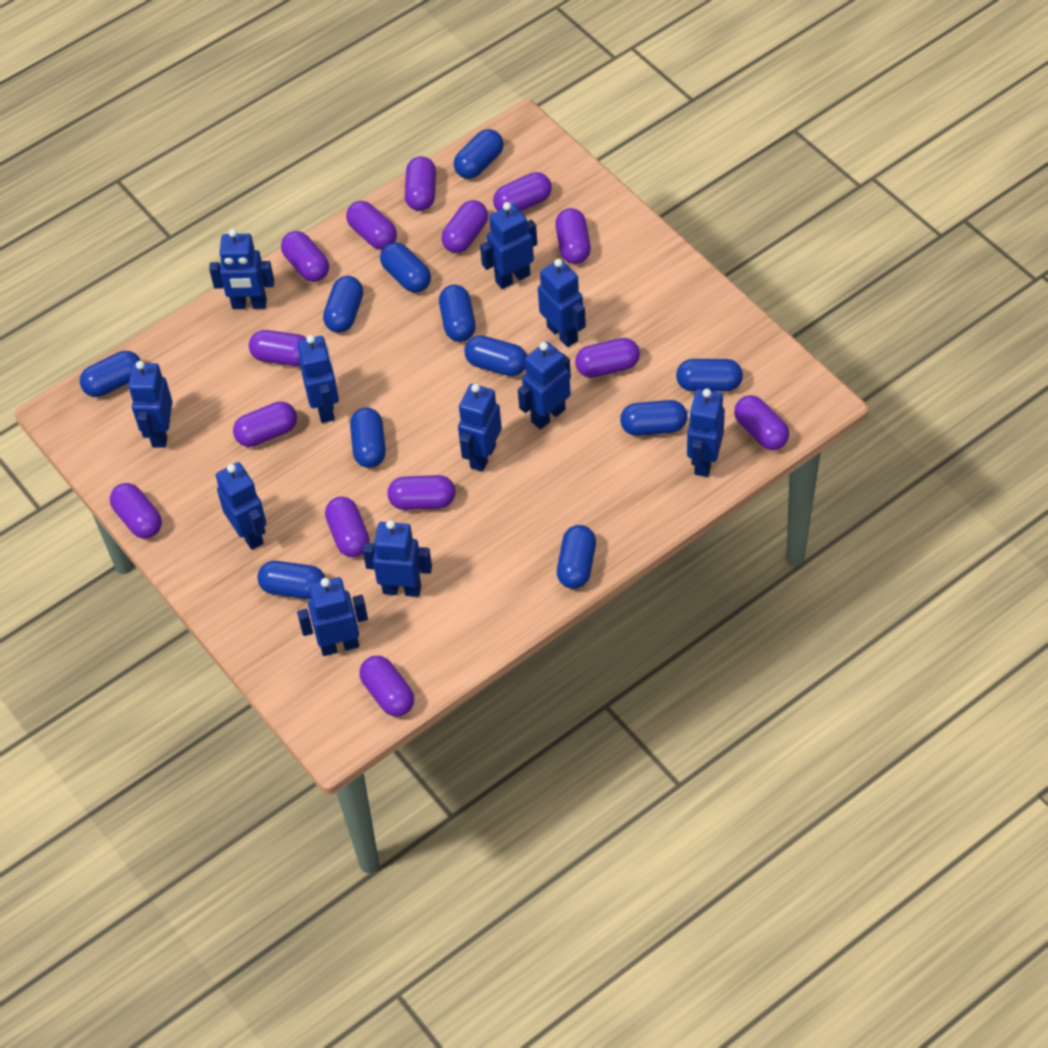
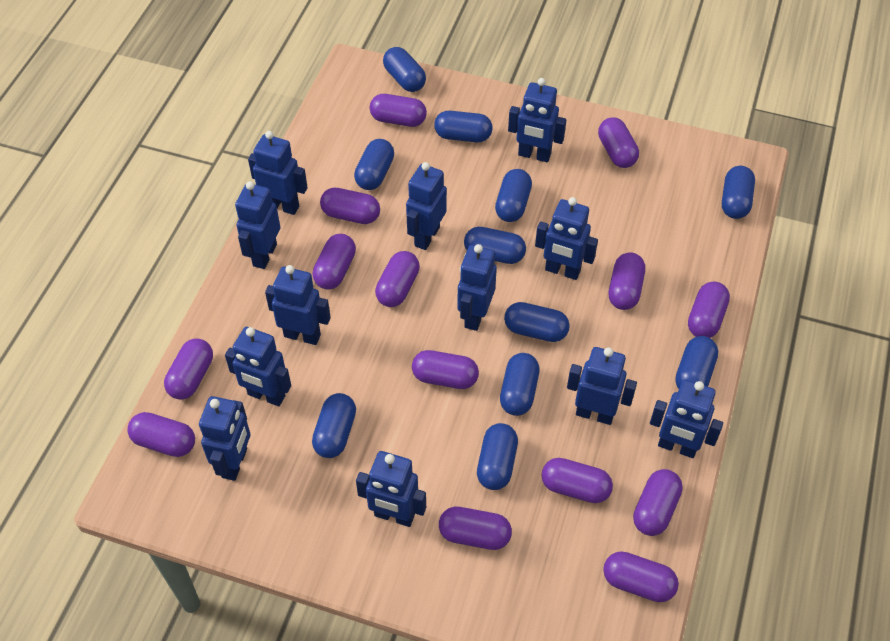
blue robot: [128,361,173,448] [209,229,274,309] [216,462,266,550] [297,335,339,423] [297,577,368,656] [363,520,432,597] [458,384,502,472] [480,202,537,289] [518,342,571,429] [538,259,586,347] [687,389,725,477] = 11 -> [199,396,251,481] [225,327,291,406] [235,181,280,269] [248,131,308,215] [265,265,331,345] [356,451,426,527] [406,162,447,250] [457,244,497,331] [508,78,566,162] [535,197,598,280] [567,347,637,425] [650,379,723,458] = 12

